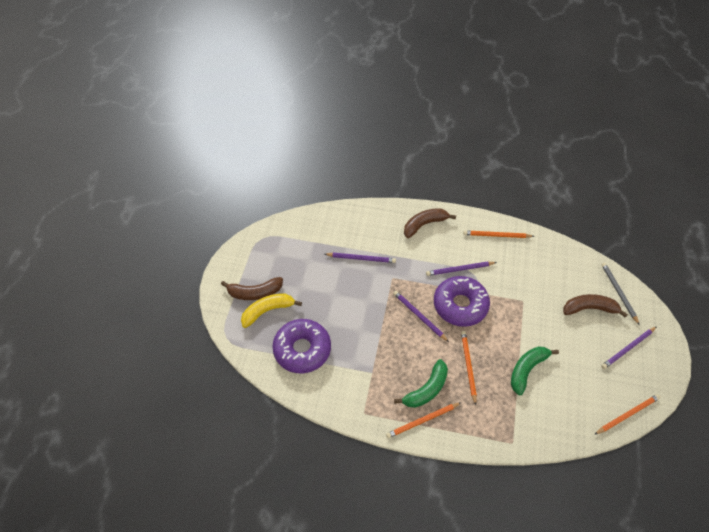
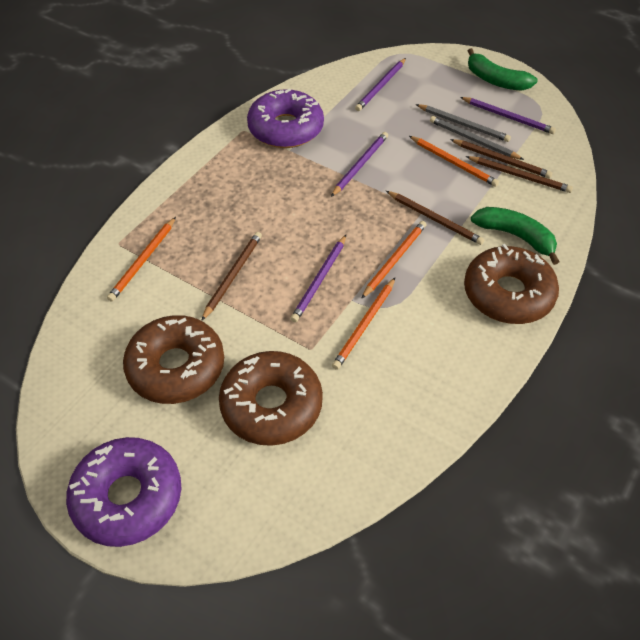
brown banana: [221,277,283,300] [404,208,456,238] [563,294,628,318] = 3 -> none = 0
brown donut: none = 0 -> [123,315,224,404] [219,351,323,446] [464,244,559,324] = 3
brown pencil: none = 0 -> [201,232,262,321] [386,191,484,245] [450,139,552,178] [466,156,573,193] = 4
grey pencil: [601,263,639,325] = 1 -> [416,104,511,142] [430,116,524,160] = 2
yellow banana: [241,293,302,328] = 1 -> none = 0

